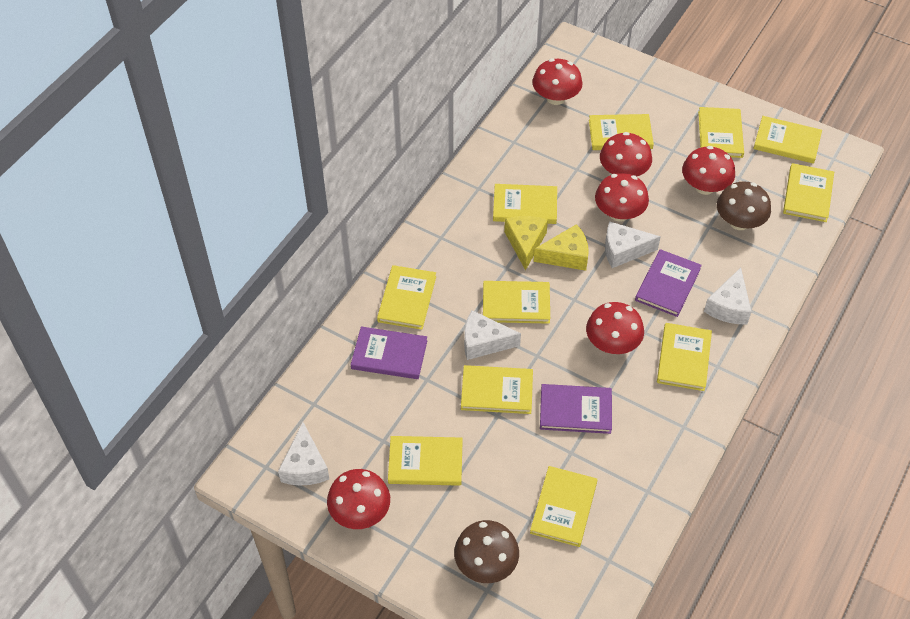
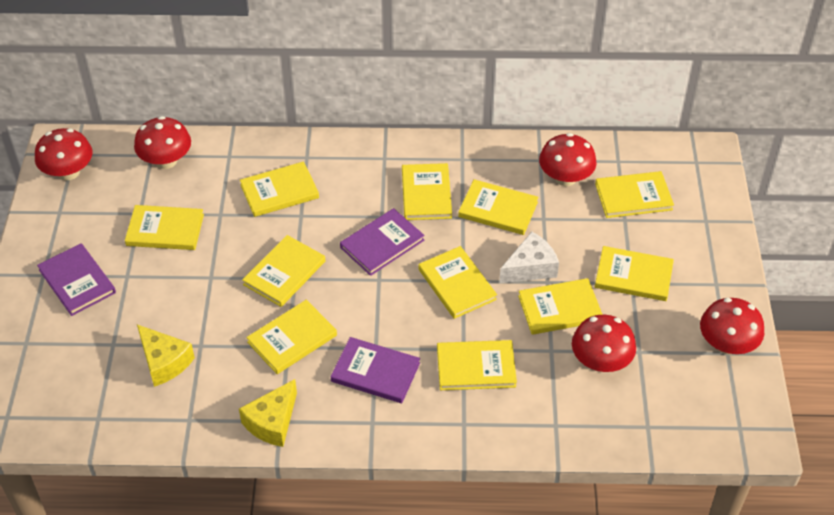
brown mushroom: [454,520,519,583] [717,181,771,230] = 2 -> none = 0
red mushroom: [327,469,390,529] [532,58,582,105] [586,302,644,354] [595,173,649,222] [600,132,652,176] [682,146,735,195] = 6 -> [35,128,92,181] [134,116,191,169] [539,133,597,186] [572,315,636,372] [700,298,764,355] = 5
white cheese: [278,422,329,486] [464,310,521,360] [605,221,661,268] [704,268,752,324] = 4 -> [499,232,559,283] = 1

